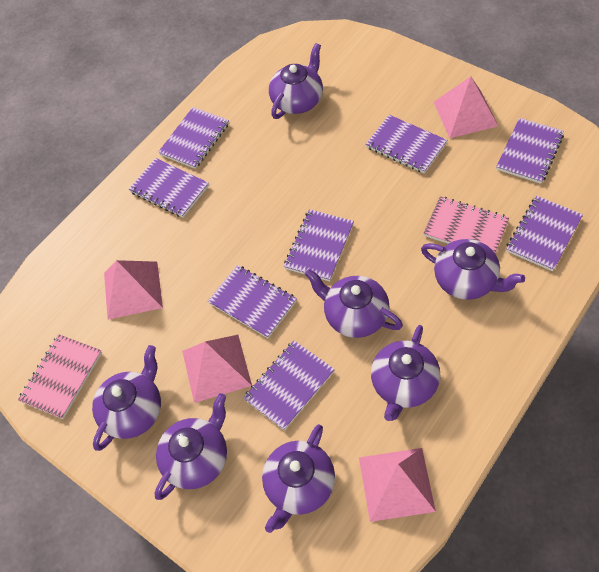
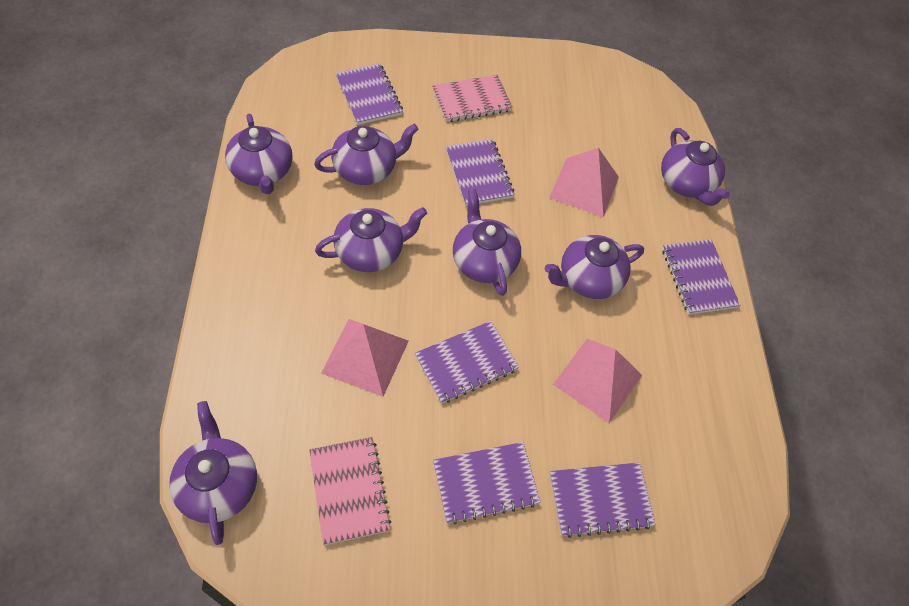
pink pyramid: [104,260,163,320] [182,335,252,403] [359,448,436,522] [434,77,498,138] = 4 -> [321,319,409,397] [549,148,619,217] [553,339,642,423] = 3
purple notebook: [129,158,209,218] [158,107,229,169] [208,265,297,338] [243,341,335,431] [284,209,354,281] [366,115,447,173] [496,118,564,184] [506,196,583,271] = 8 -> [335,63,403,125] [415,321,519,404] [433,442,541,524] [446,139,514,206] [550,462,656,538] [662,240,740,315] = 6

